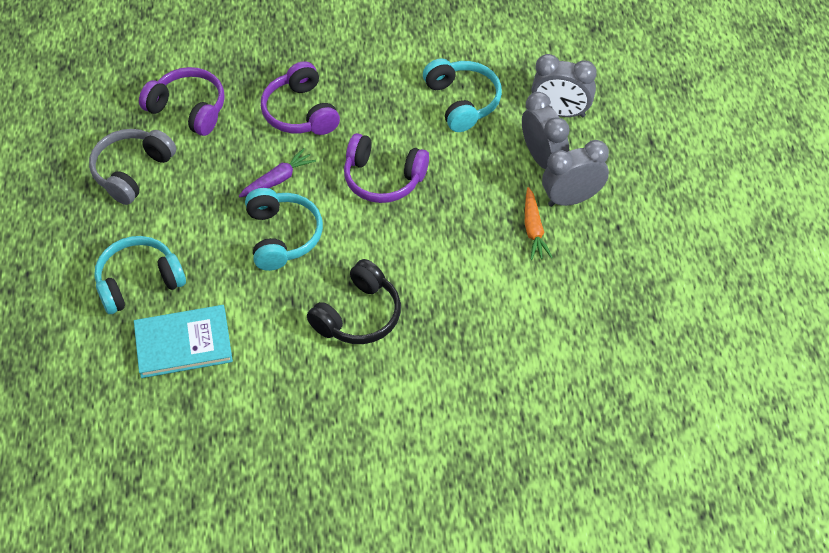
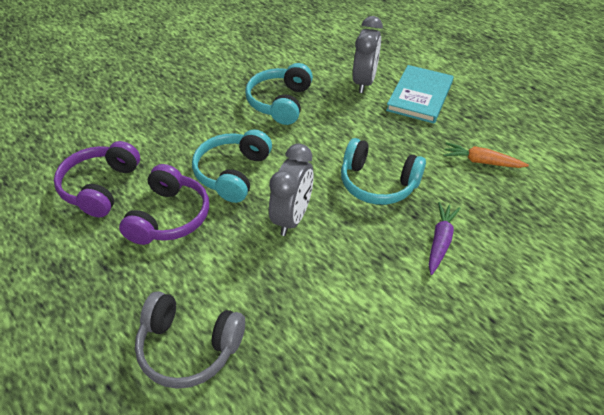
black headphones: [307,259,401,344] = 1 -> none = 0
grey clock: [522,92,570,169] [532,54,597,117] [542,140,609,207] = 3 -> [269,144,314,236] [353,16,383,93] = 2
purple headphones: [139,67,225,136] [261,61,340,135] [344,133,429,203] = 3 -> [54,141,140,217] [119,164,209,245] = 2

